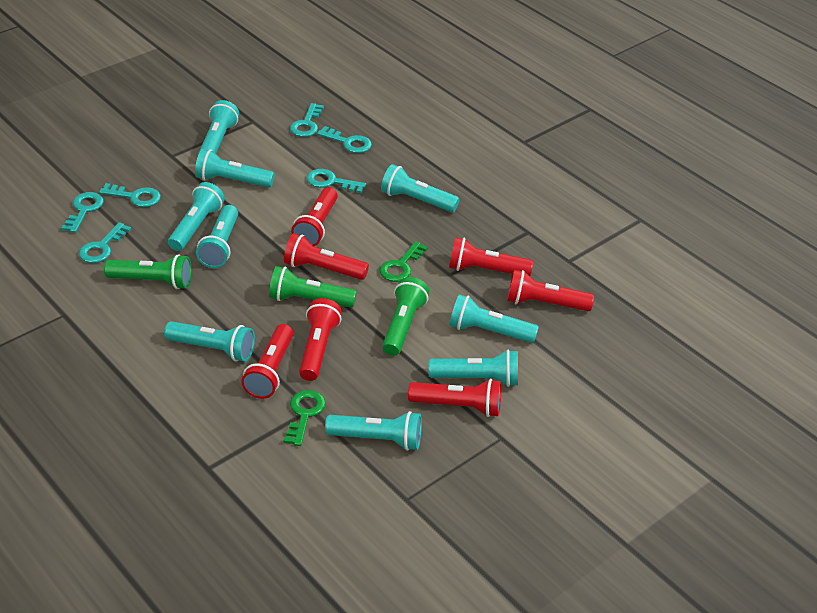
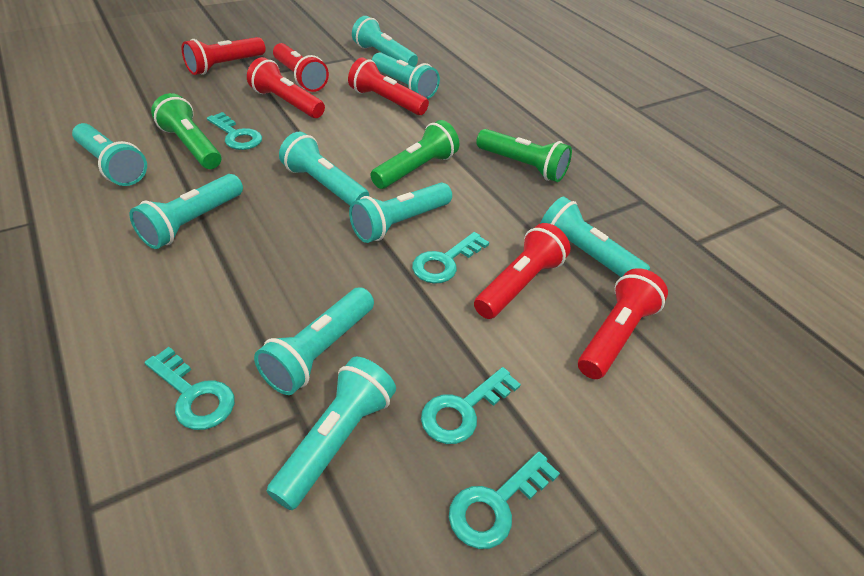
green key: [283,390,326,446] [379,241,428,282] = 2 -> none = 0
red flashlight: [241,324,293,399] [284,233,369,280] [291,187,338,246] [299,298,342,381] [408,379,501,417] [449,237,533,276] [507,270,594,311] = 7 -> [182,37,266,75] [247,57,325,118] [273,43,329,92] [348,57,429,115] [474,223,571,319] [578,268,668,379] = 6
turquoise key: [61,192,104,233] [79,222,131,263] [99,183,161,207] [290,103,324,137] [306,169,366,193] [317,126,372,153] = 6 -> [145,347,235,430] [207,112,262,150] [412,232,489,284] [421,367,521,444] [449,452,560,549] = 5

